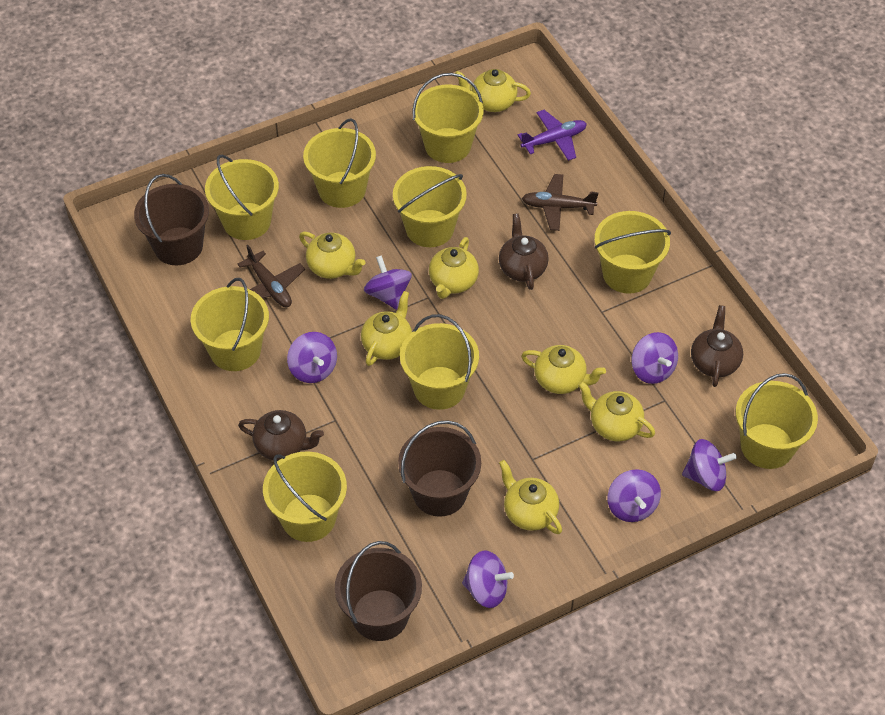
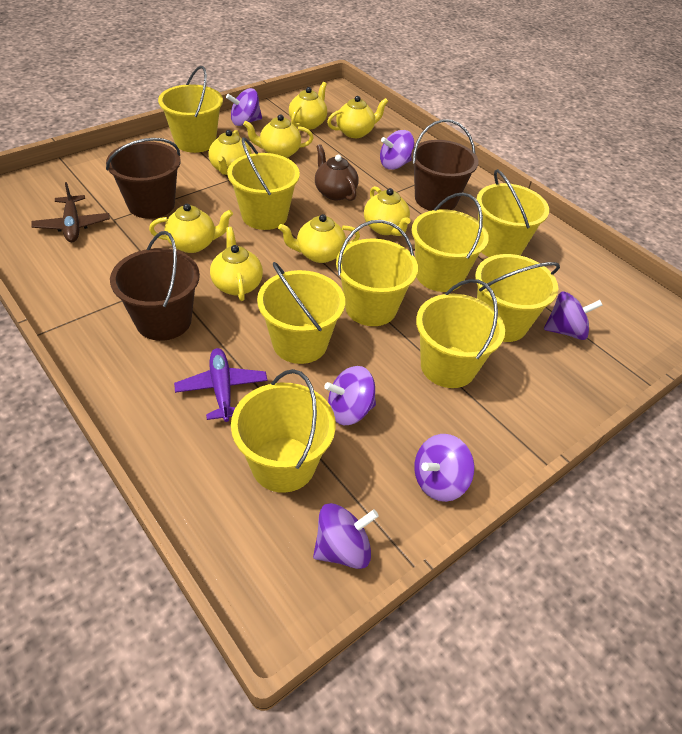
brown plane: [237,245,305,308] [522,174,598,231] = 2 -> [31,182,110,242] = 1
brown teapot: [238,410,324,461] [499,213,549,290] [691,305,743,387] = 3 -> [315,144,358,201] = 1
yellow teapot: [299,232,366,279] [361,291,412,366] [429,237,479,299] [455,69,531,112] [499,460,562,534] [521,345,606,394] [578,381,655,441] = 7 -> [149,204,233,253] [208,130,252,175] [210,227,263,301] [243,114,313,158] [278,214,360,263] [289,82,327,130] [327,96,388,138] [364,186,411,236] = 8

